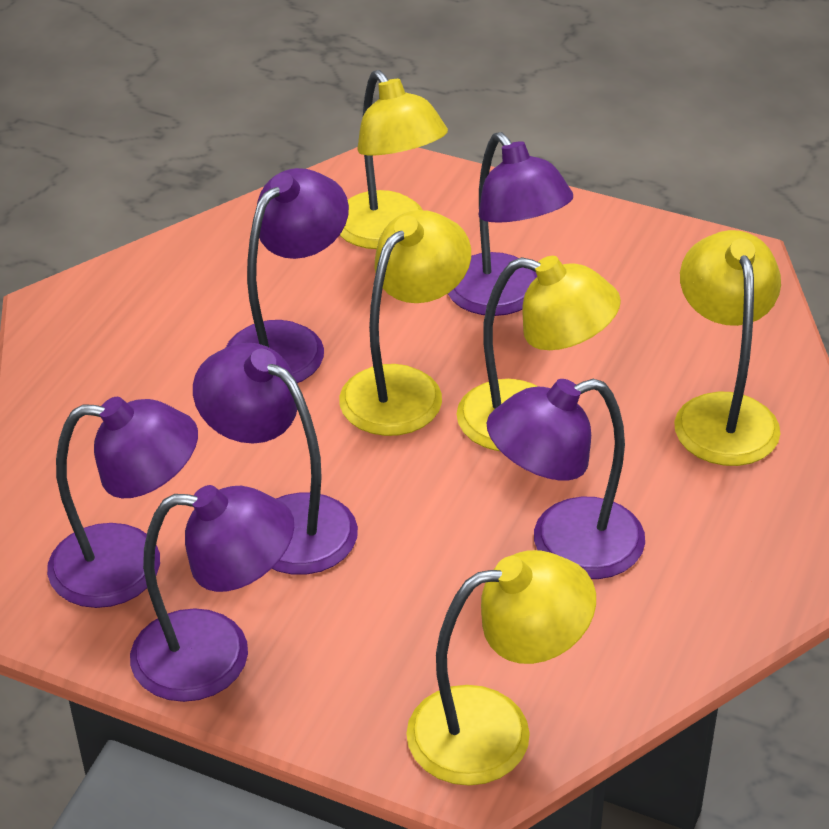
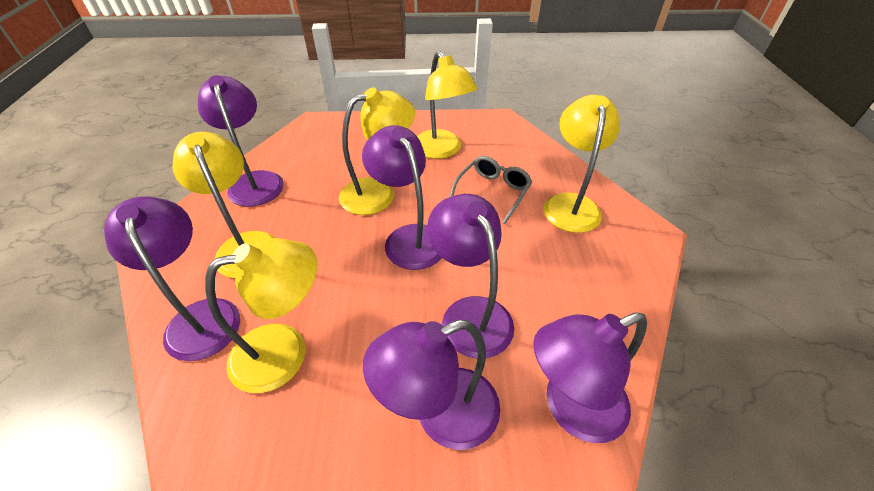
grey glasses: none = 0 -> [450,156,532,224] = 1

